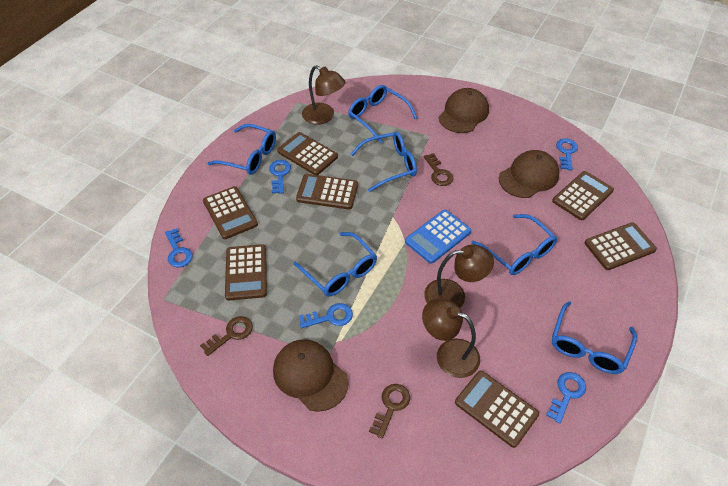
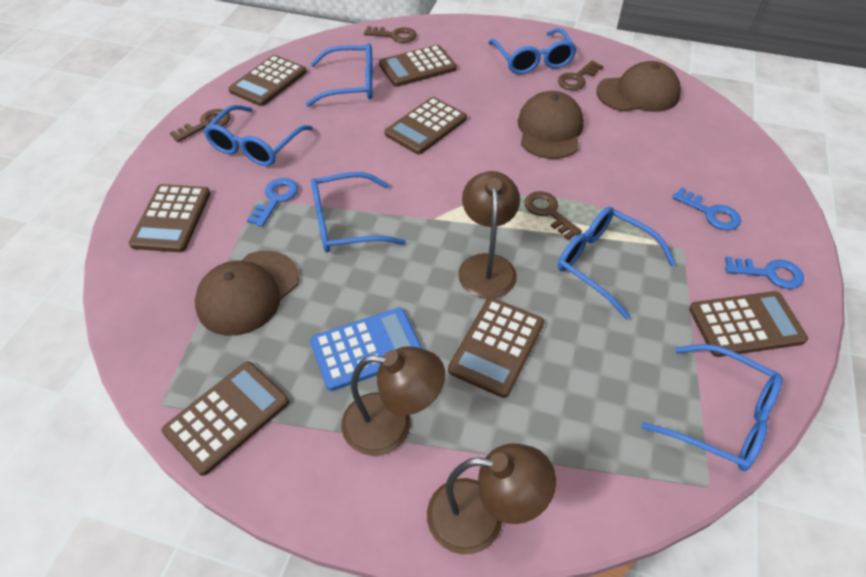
blue key: [165,228,193,267] [269,160,291,194] [299,303,353,328] [546,372,586,424] [556,138,578,170] = 5 -> [247,178,298,227] [672,187,741,230] [725,257,804,289] = 3
brown key: [200,316,253,356] [369,384,410,439] [424,153,453,186] = 3 -> [170,109,231,142] [364,26,417,43] [524,191,582,240] [558,61,603,90] = 4

